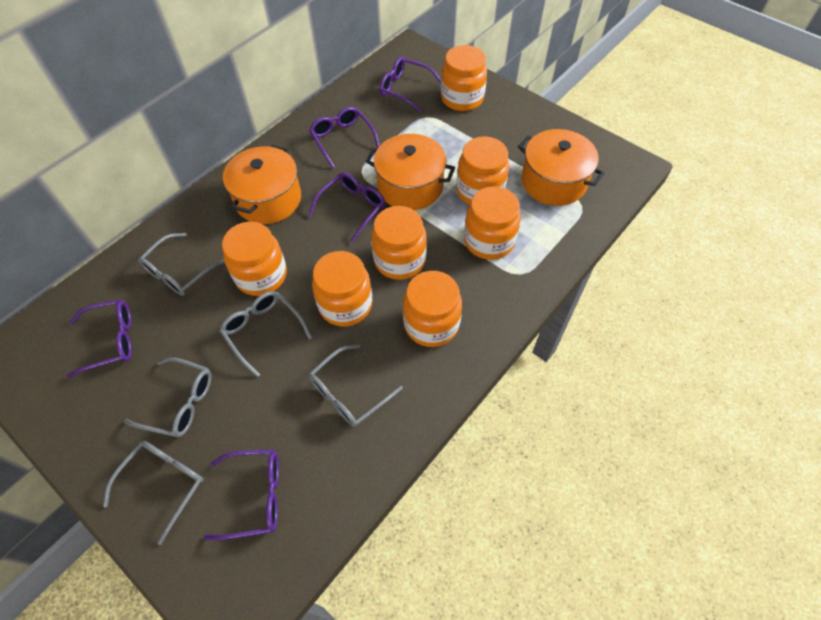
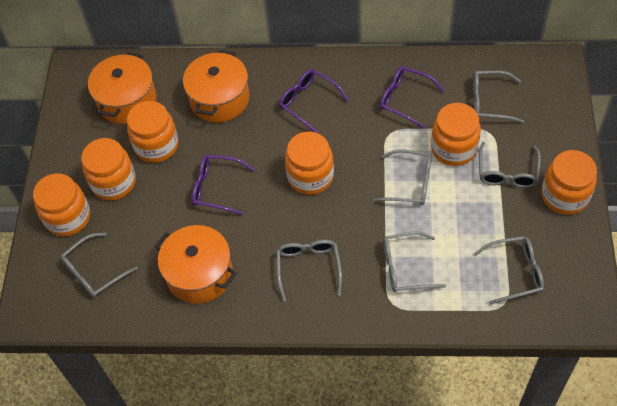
grey glasses: [103,441,204,545] [124,358,212,437] [138,233,225,296] [220,291,312,377] [309,344,403,427] = 5 -> [61,233,138,298] [276,240,342,302] [373,149,432,205] [383,231,446,292] [473,71,524,123] [474,236,544,305] [479,142,541,188] = 7
orange jar: [222,222,287,296] [312,251,372,326] [371,206,427,280] [403,271,462,347] [441,45,487,111] [456,136,509,205] [464,186,520,260] = 7 -> [33,173,90,236] [81,138,136,201] [127,101,178,163] [285,132,334,195] [431,103,481,166] [542,150,597,215] = 6
purple glasses: [67,300,132,378] [204,449,279,540] [308,172,385,243] [309,107,380,168] [380,57,441,112] = 5 -> [192,155,255,215] [279,69,349,133] [380,66,445,129] = 3

